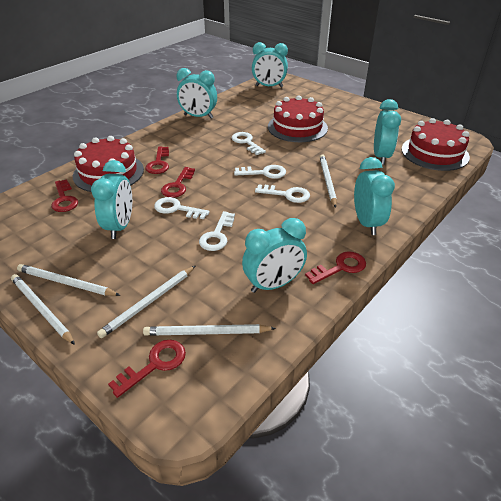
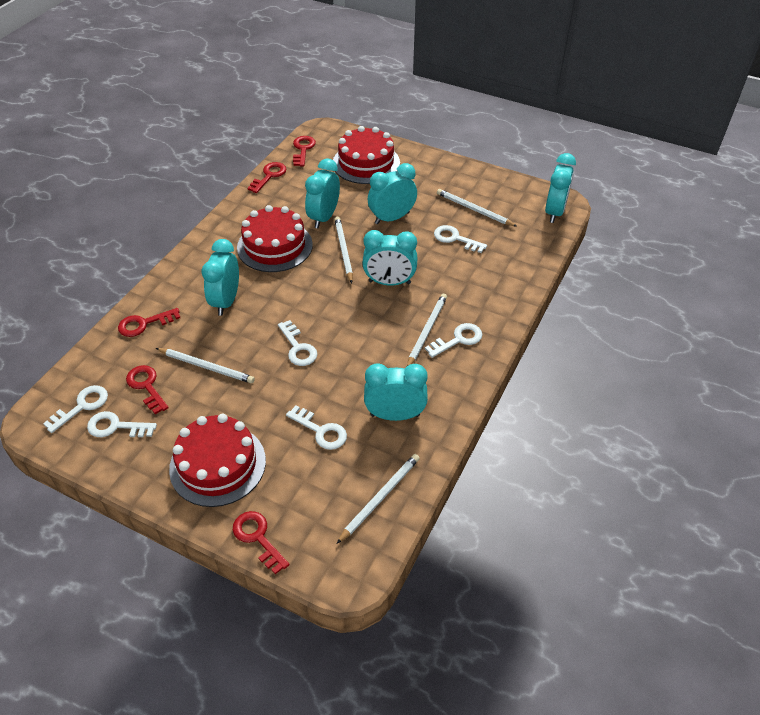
white key: [154,197,210,219] [199,211,235,251] [232,132,266,155] [234,165,286,179] [255,184,310,203] = 5 -> [43,385,108,433] [87,411,157,437] [278,320,317,366] [286,406,347,450] [425,323,483,358] [434,225,487,253] = 6

